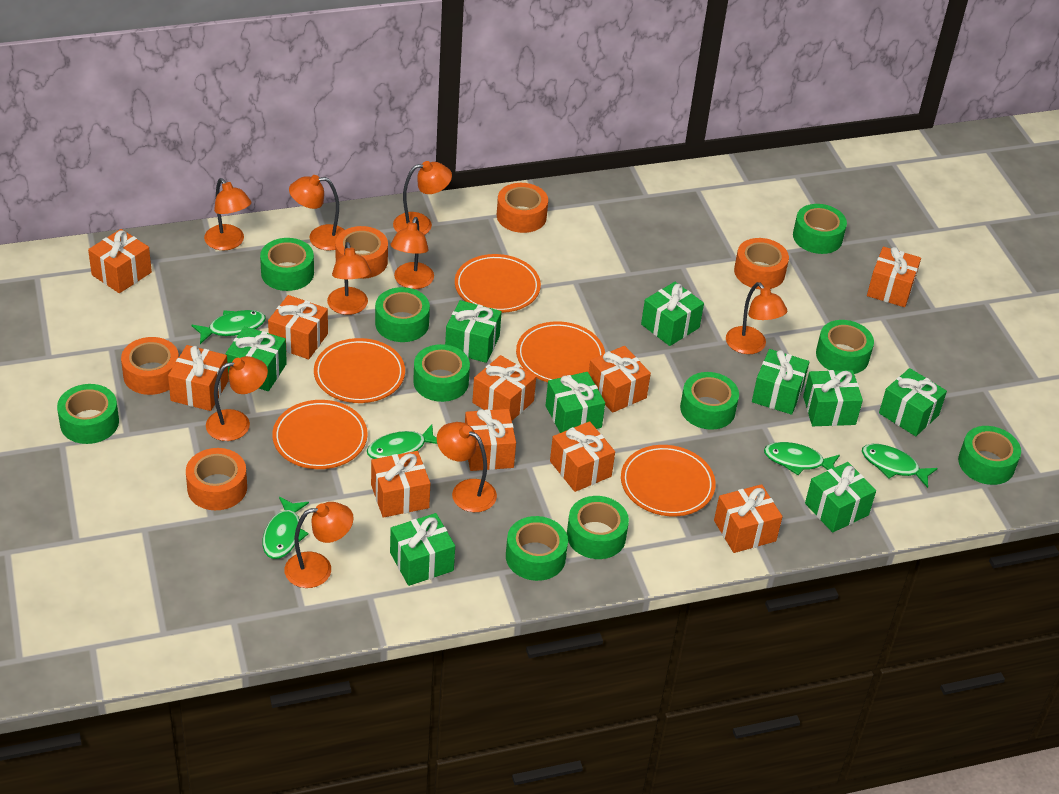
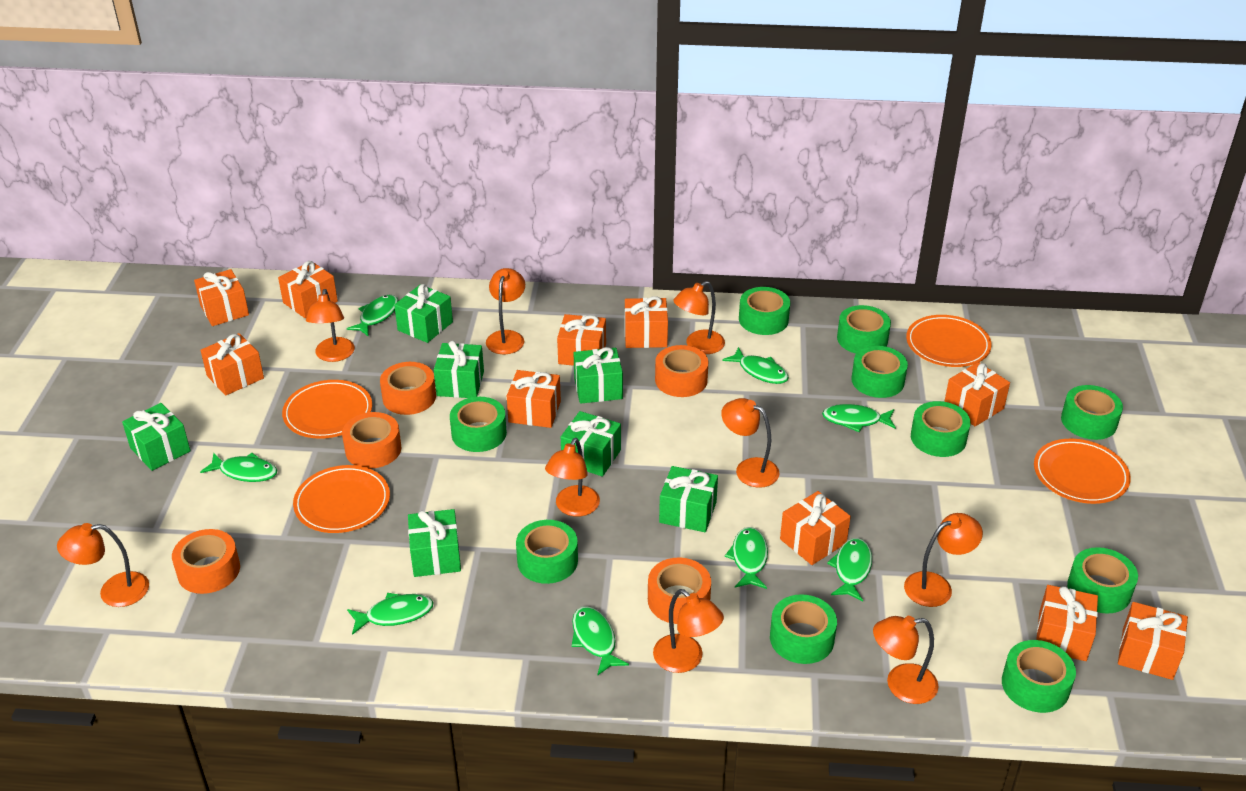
green fish: [191,310,266,344] [263,497,309,559] [367,424,437,459] [764,442,840,475] [862,444,938,488] = 5 -> [200,453,277,482] [346,295,398,336] [347,593,433,635] [572,606,629,676] [722,347,789,384] [725,527,768,589] [822,404,896,432] [827,538,872,602] = 8
green gift: [225,326,287,391] [390,513,455,586] [445,300,502,363] [545,372,605,433] [641,282,704,346] [752,349,809,415] [803,370,863,426] [805,462,876,533] [879,368,947,436] = 9 -> [122,403,190,471] [394,284,453,343] [408,509,461,577] [434,341,484,398] [561,411,621,477] [574,347,623,404] [659,466,718,532] = 7
orange plate: [272,400,368,469] [314,338,405,403] [455,254,541,313] [516,321,605,382] [621,445,716,516] = 5 -> [282,380,372,439] [293,465,390,533] [906,315,992,367] [1034,439,1131,504] = 4

